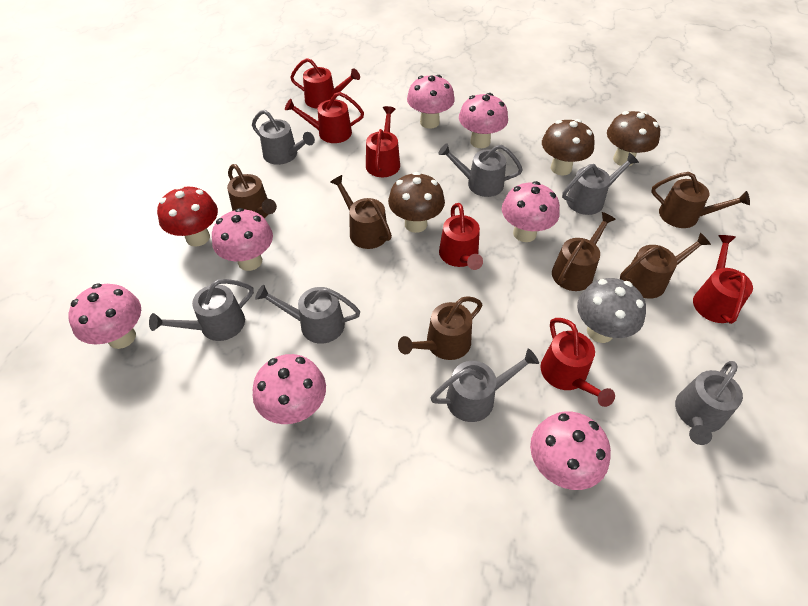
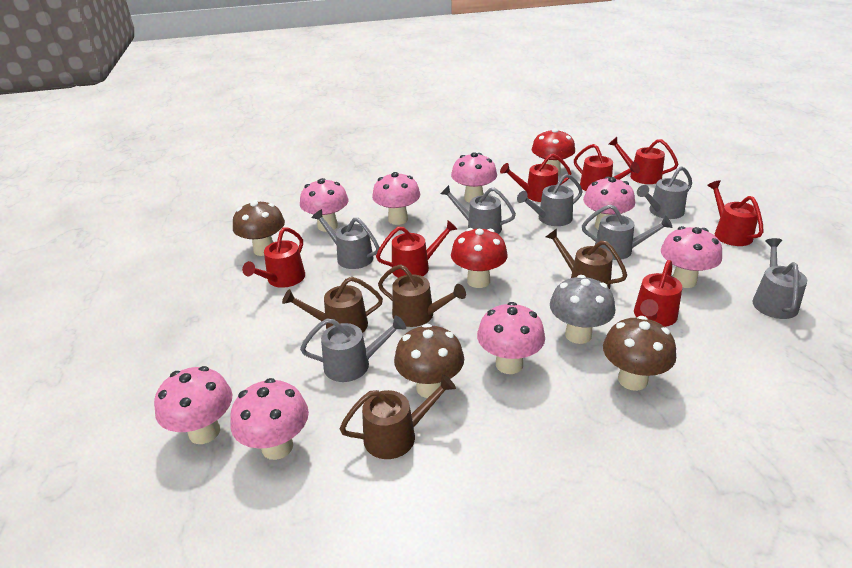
brown watering can: [227,164,277,218] [330,175,392,249] [398,296,482,360] [552,212,616,291] [620,233,711,299] [651,172,750,228] = 6 -> [282,277,383,333] [339,374,456,459] [378,264,466,327] [546,228,627,289] = 4
pink mushroom: [68,283,141,349] [212,208,273,271] [253,354,326,424] [407,75,455,129] [459,93,508,148] [502,181,560,242] [530,411,611,490] = 7 -> [154,366,232,444] [230,378,309,460] [300,178,349,232] [372,172,420,225] [451,152,497,203] [477,302,545,374] [583,177,635,229] [661,226,722,288] = 8
red mushroom: [157,186,218,247] = 1 -> [451,228,508,288] [532,128,575,175] = 2
red watering can: [285,92,364,143] [290,58,360,109] [366,106,400,177] [439,203,483,270] [540,318,615,407] [693,235,753,324] = 6 -> [242,227,305,288] [376,220,458,278] [500,154,572,202] [574,144,640,191] [608,137,678,184] [634,260,682,327] [707,180,764,246] = 7

